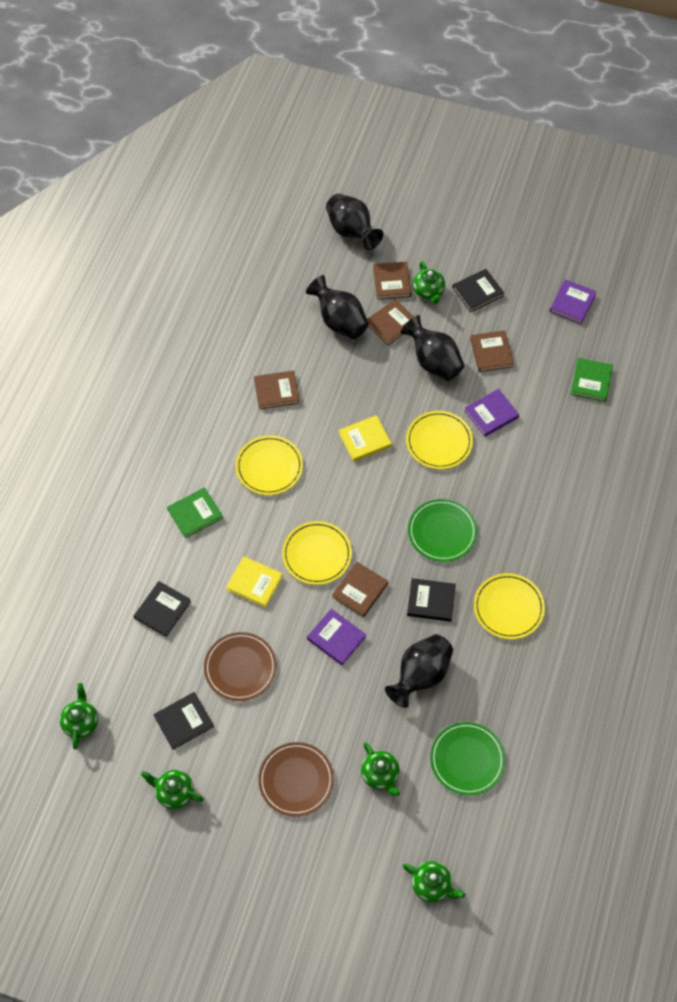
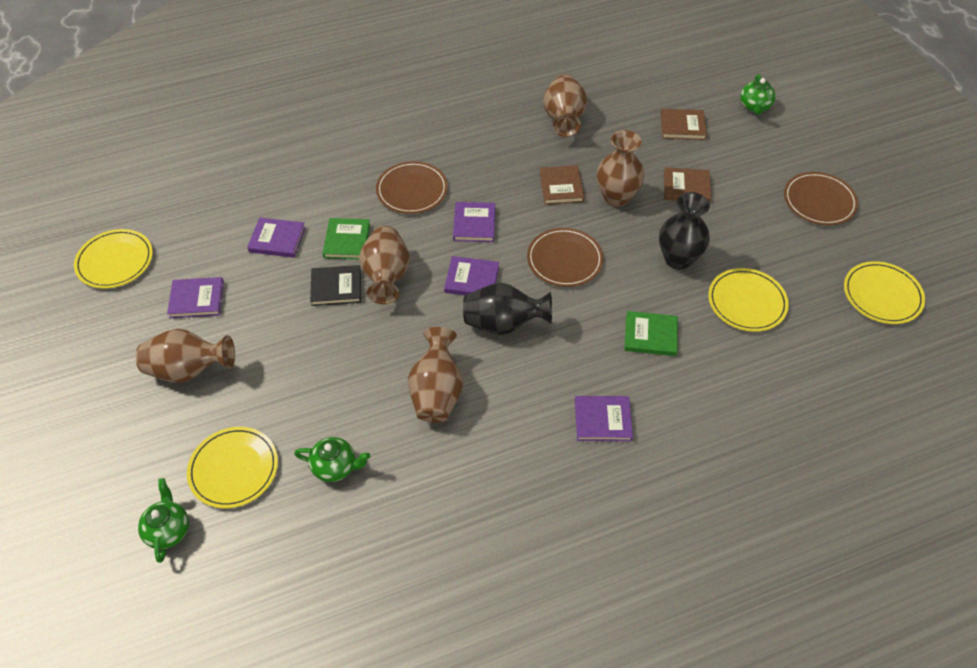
black book: [134,581,191,637] [154,692,214,750] [407,578,456,622] [452,269,504,312] = 4 -> [310,265,361,306] = 1
black vase: [306,275,369,339] [326,194,383,250] [385,634,453,708] [401,315,465,381] = 4 -> [463,283,552,335] [659,192,710,270] = 2
brown book: [254,370,300,410] [332,562,388,617] [367,299,414,345] [373,262,412,300] [470,330,514,372] = 5 -> [539,165,584,205] [661,109,707,140] [664,167,711,203] = 3
brown plate: [204,632,277,701] [258,742,334,817] = 2 -> [376,161,448,214] [527,228,603,287] [784,172,858,225] = 3
brown vase: none = 0 -> [136,329,235,383] [359,226,410,304] [408,327,463,423] [543,74,587,137] [597,130,644,207] = 5
green plate: [408,499,477,562] [430,722,505,795] = 2 -> none = 0
green teapot: [60,683,98,749] [141,770,204,809] [361,742,400,796] [402,861,465,903] [413,261,445,304] = 5 -> [138,478,189,563] [294,437,370,482] [740,74,776,115] = 3
purple book: [307,609,366,665] [464,389,519,437] [550,279,597,324] = 3 -> [167,277,224,318] [247,217,305,258] [444,256,499,295] [453,202,495,242] [575,396,633,441] = 5
yellow book: [226,556,283,608] [339,415,392,462] = 2 -> none = 0

